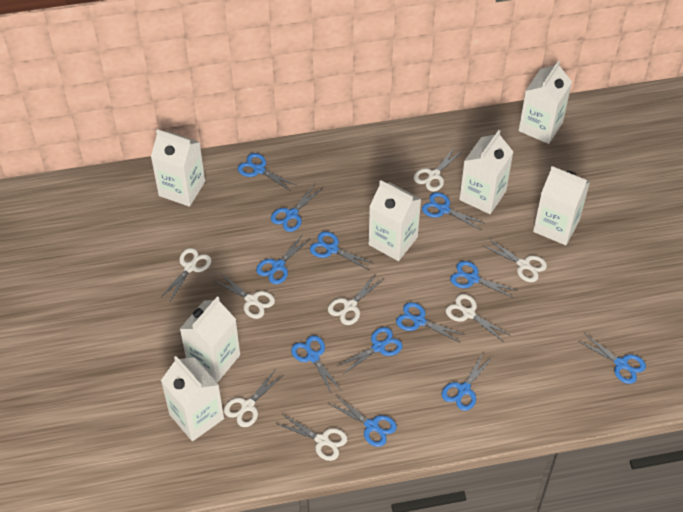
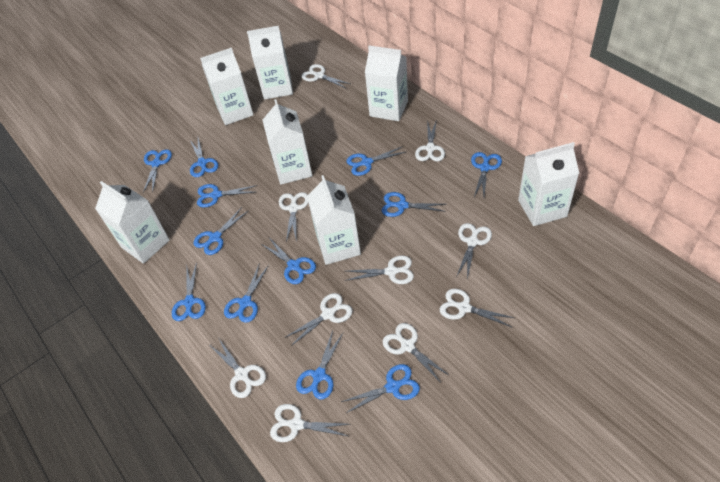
white scissors: [160,248,212,303] [213,273,275,319] [224,370,283,427] [278,414,347,461] [328,274,384,325] [414,147,463,192] [446,294,509,342] [483,238,547,282] = 8 -> [209,339,266,398] [270,404,350,442] [279,192,308,242] [284,293,353,346] [301,64,350,88] [345,256,414,284] [383,323,450,383] [415,119,445,161] [440,289,514,327] [457,223,492,279] = 10

